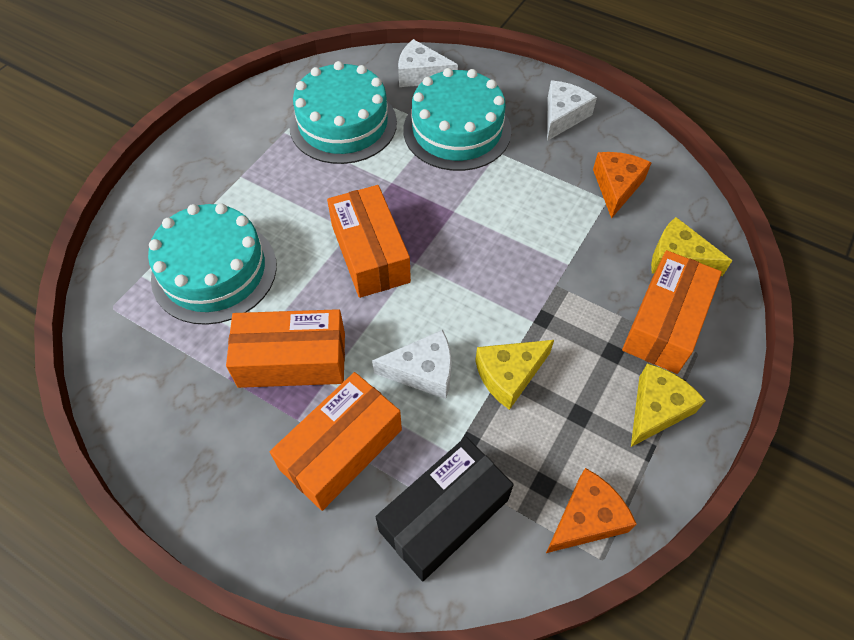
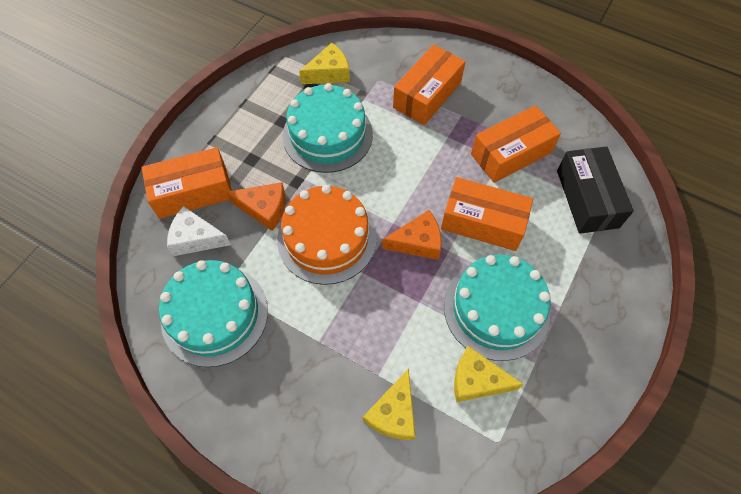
orange cake: none = 0 -> [277,185,377,285] = 1
white cheese: [372,330,452,399] [398,39,458,87] [547,81,597,141] = 3 -> [167,206,231,256] = 1

